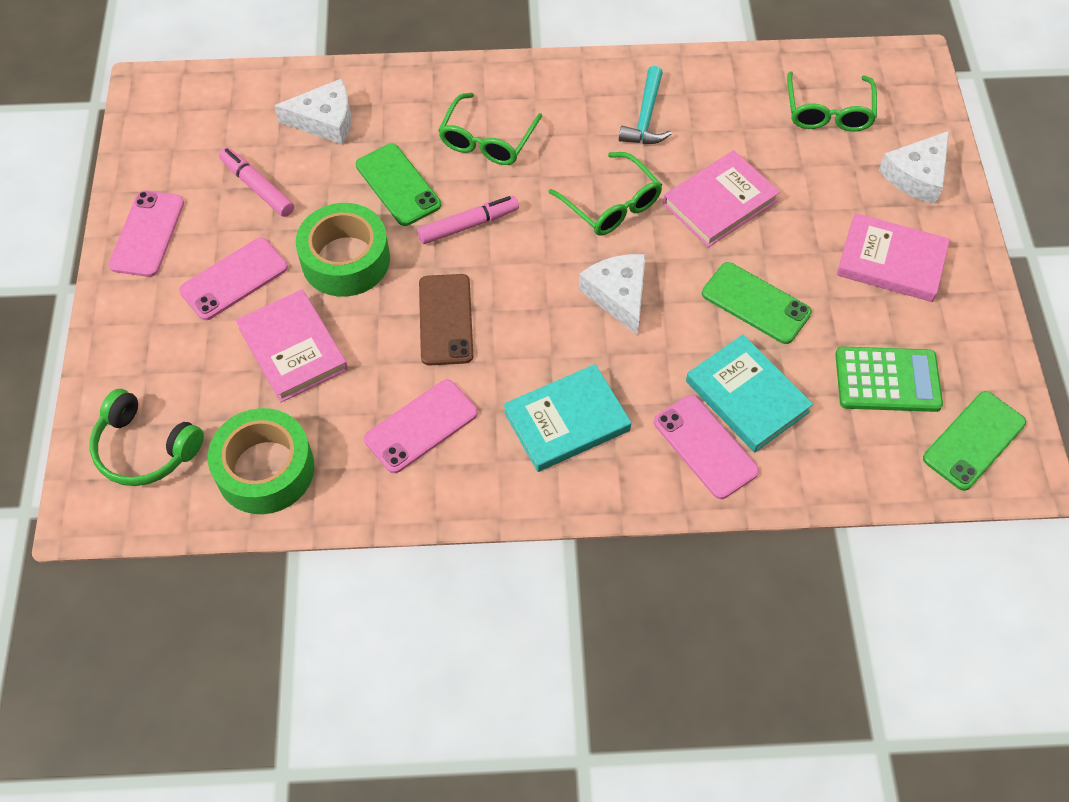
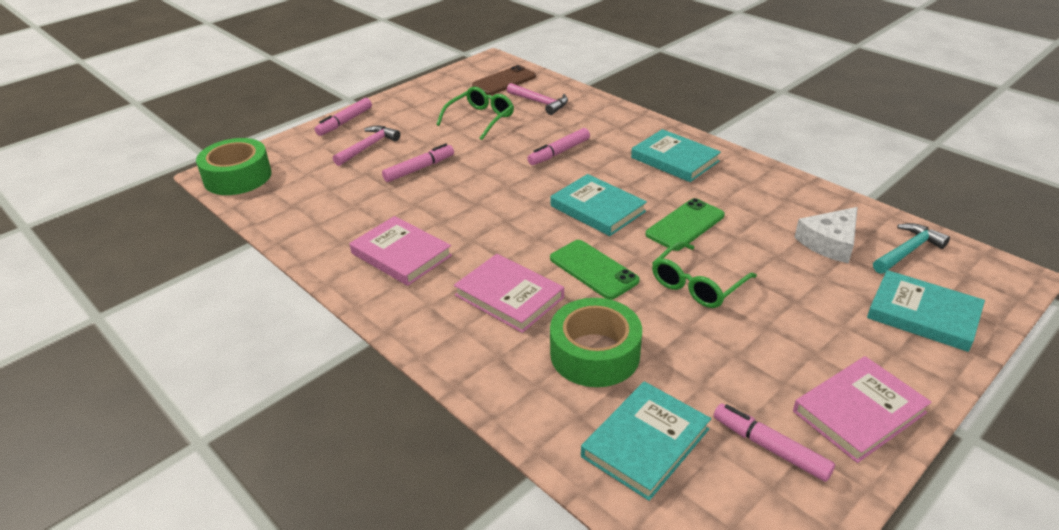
green calculator: [835,346,943,412] = 1 -> none = 0
green glasses: [438,93,542,165] [548,152,662,236] [787,71,877,132] = 3 -> [436,87,514,140] [652,241,757,308] = 2
green headphones: [90,389,204,486] = 1 -> none = 0
green phone: [356,144,441,226] [702,262,812,344] [923,391,1026,491] = 3 -> [550,240,640,300] [646,198,725,251] = 2
pink hammer: none = 0 -> [333,126,400,166] [507,83,568,115] = 2
pink marker: [219,148,294,217] [417,196,519,245] = 2 -> [315,98,372,136] [382,143,454,182] [527,128,590,165] [714,403,835,482] = 4
pink phone: [109,191,184,277] [179,238,288,320] [364,379,478,473] [654,395,759,499] = 4 -> none = 0
turquoise book: [503,364,631,472] [686,335,813,452] = 2 -> [551,174,647,236] [581,381,711,501] [631,129,721,182] [867,270,985,352] = 4
white cheese: [274,79,351,145] [579,254,646,335] [879,131,949,204] = 3 -> [794,207,858,263] = 1

